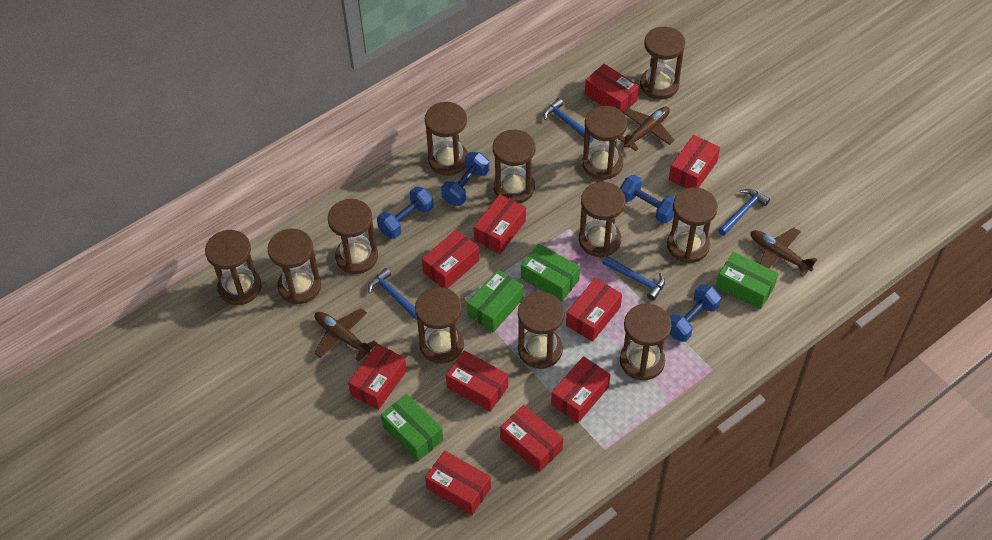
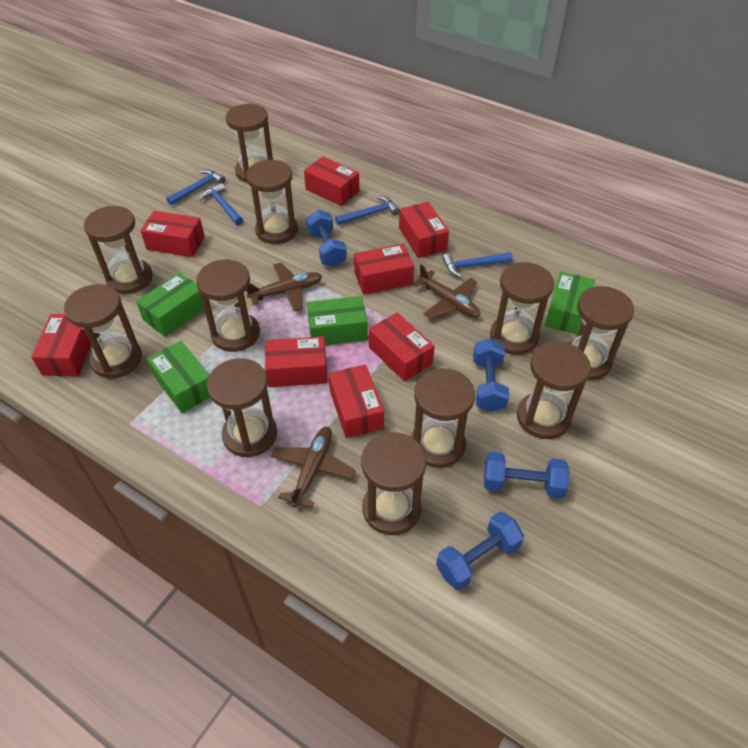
brown hourglass: [205,230,261,305] [267,229,321,304] [328,199,378,274] [415,287,464,364] [425,102,468,176] [493,129,535,203] [518,292,565,369] [579,182,625,257] [582,106,627,180] [620,303,672,380] [640,27,685,99] [667,187,718,263] = 12 -> [64,284,142,379] [84,205,153,294] [196,259,260,352] [207,358,277,457] [226,104,273,183] [246,160,298,244] [361,432,426,535] [411,368,475,468] [490,262,554,355] [517,341,591,439] [568,286,634,380] = 11
red box: [348,344,407,410] [422,229,480,289] [425,450,491,515] [446,350,508,412] [474,194,526,254] [500,405,563,472] [551,356,611,423] [566,278,622,342] [585,64,639,112] [669,135,720,188] = 10 -> [31,314,91,377] [140,211,205,257] [265,336,327,387] [304,156,359,206] [329,364,384,438] [354,244,414,295] [369,312,435,382] [399,202,449,258] = 8

